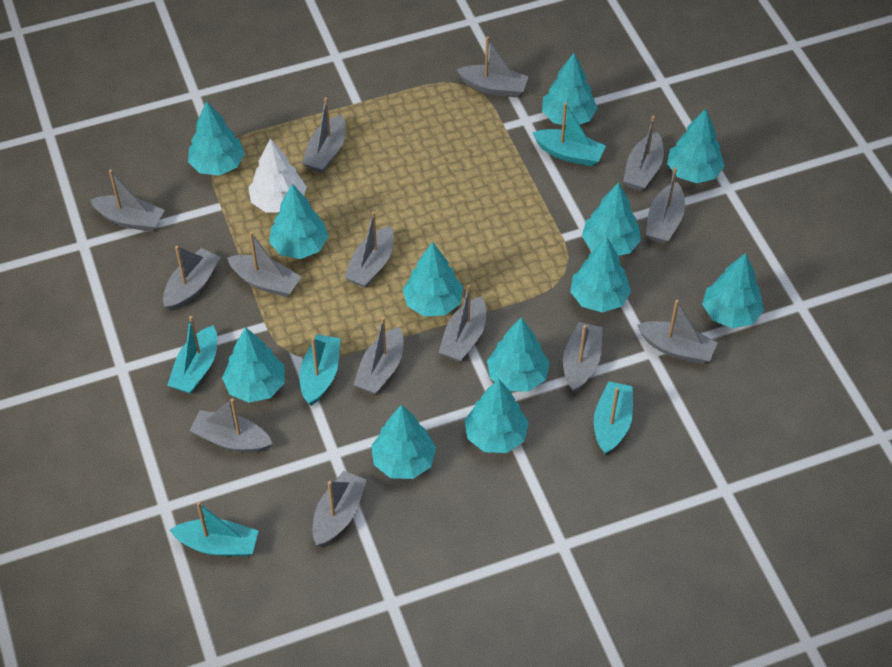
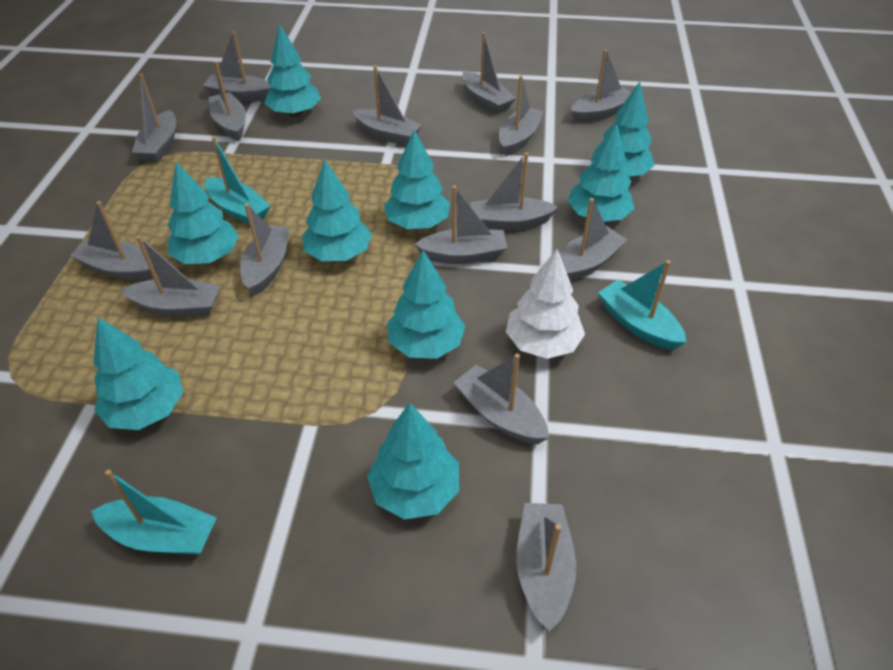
grey boat: [90,170,165,232] [163,246,220,311] [190,398,273,453] [227,232,301,297] [302,97,346,173] [312,471,367,547] [344,212,394,288] [354,317,404,395] [439,285,486,362] [457,36,529,98] [563,322,603,393] [623,116,664,191] [637,300,718,364] [646,167,685,244] = 14 -> [70,201,156,281] [121,236,220,317] [132,74,176,162] [203,31,271,102] [209,61,246,141] [240,204,290,296] [352,65,422,146] [414,185,507,264] [453,354,549,444] [462,32,516,114] [470,152,558,230] [499,76,543,156] [516,503,576,632] [559,198,627,281] [571,49,631,123] = 15
turquoise boat: [167,316,217,394] [170,502,258,556] [299,334,341,406] [532,103,606,166] [594,381,633,455] = 5 -> [91,470,217,555] [205,137,271,225] [598,260,687,350] = 3
turquoise tree: [188,101,245,176] [222,327,285,403] [269,184,329,259] [371,404,436,479] [402,242,463,316] [465,379,529,453] [487,317,550,392] [542,53,597,126] [570,237,631,312] [582,182,641,256] [667,109,725,183] [702,253,764,328] = 12 -> [93,317,183,430] [167,162,239,264] [264,24,321,116] [302,159,372,261] [367,402,459,520] [384,130,450,229] [387,250,465,359] [567,123,634,222] [592,82,655,176] = 9

